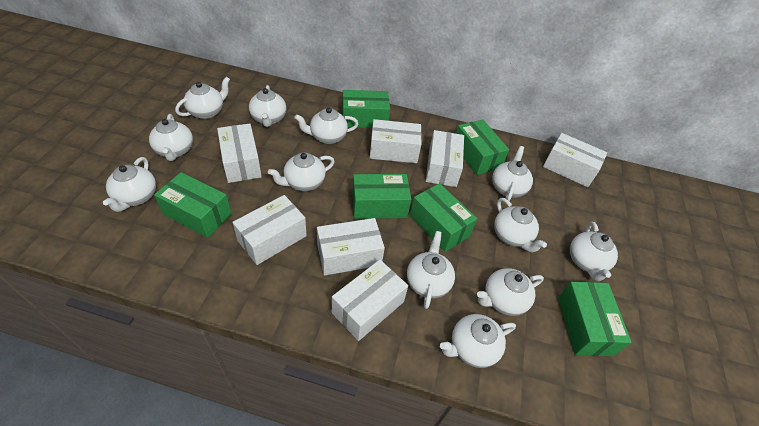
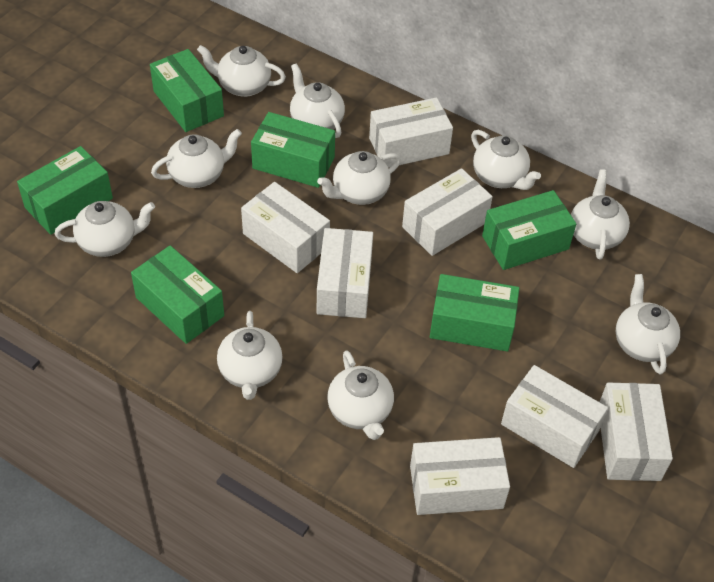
white teapot: [103,157,156,212] [149,114,193,161] [175,77,230,119] [249,85,286,127] [268,152,335,191] [294,107,358,144] [407,231,455,309] [440,314,516,368] [477,268,544,316] [492,146,533,201] [494,198,547,253] [570,221,618,281] = 12 -> [55,201,155,257] [151,129,242,188] [197,45,286,97] [217,311,283,400] [290,63,345,138] [317,151,401,205] [327,350,394,440] [471,130,541,190] [571,169,630,260] [616,274,680,374] = 10

